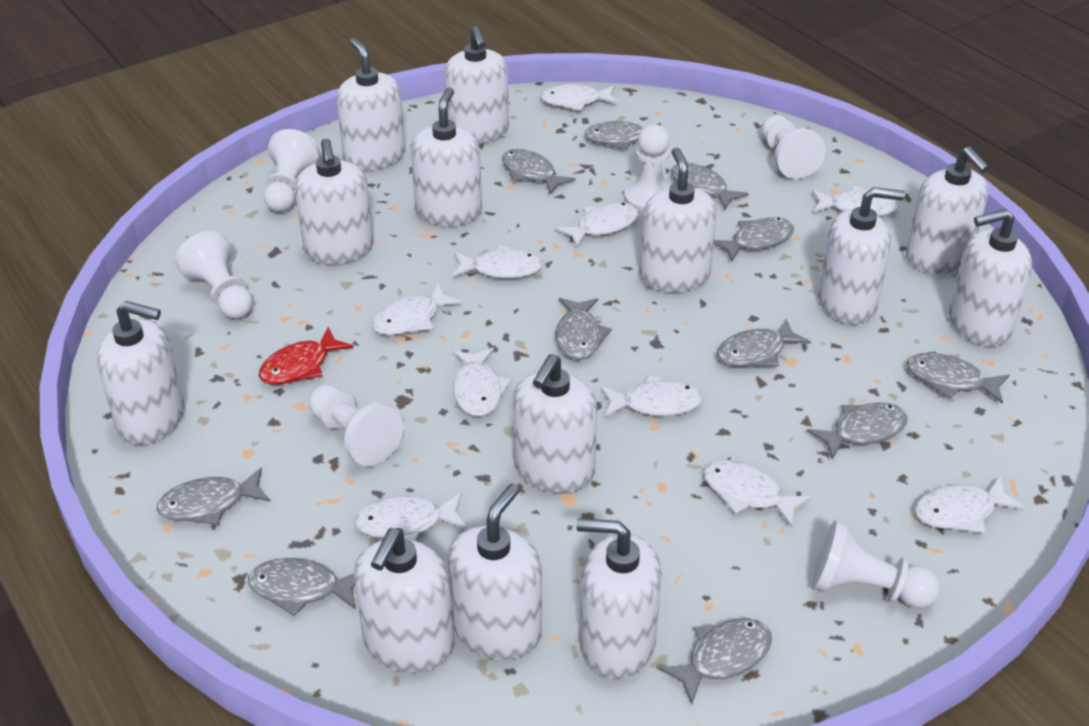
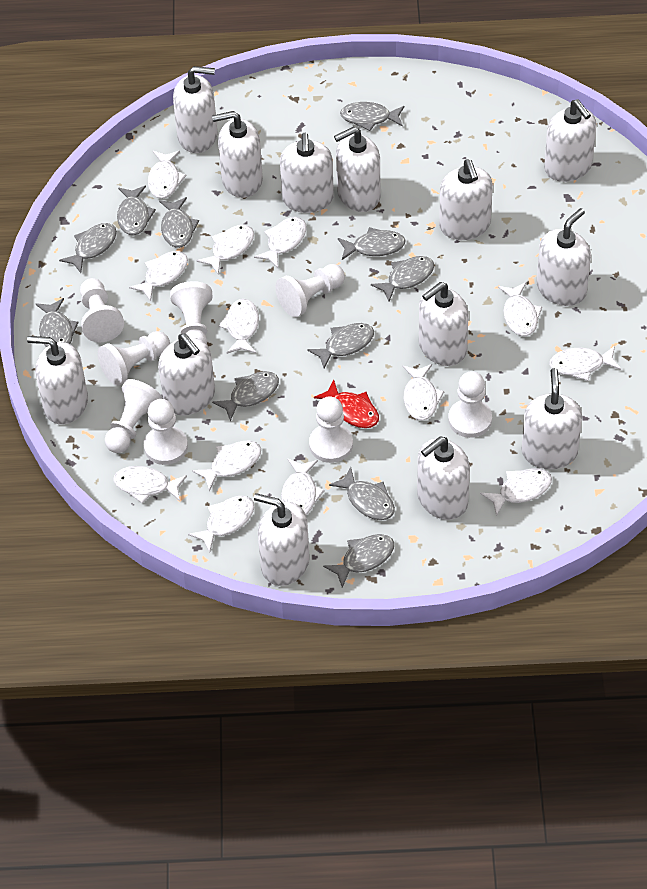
white fish: [354,492,467,541] [372,283,463,335] [452,245,543,278] [453,348,511,417] [541,84,618,111] [555,202,638,247] [601,375,703,417] [703,460,812,527] [812,186,899,216] [915,476,1026,533] = 10 -> [114,466,187,504] [129,251,188,302] [148,151,187,199] [188,496,254,552] [192,440,261,491] [197,225,254,274] [219,299,259,354] [254,217,306,268] [281,459,325,515] [403,364,444,421] [480,468,552,516] [498,282,542,336] [549,346,621,381] = 13
white pawn: [175,231,253,319] [264,129,320,212] [309,384,404,466] [624,124,671,214] [761,115,826,179] [812,520,940,608] = 6 -> [80,278,124,342] [98,331,170,386] [105,379,163,453] [144,399,188,465] [170,281,213,344] [275,264,345,317] [309,397,353,463] [448,371,492,438] = 8

